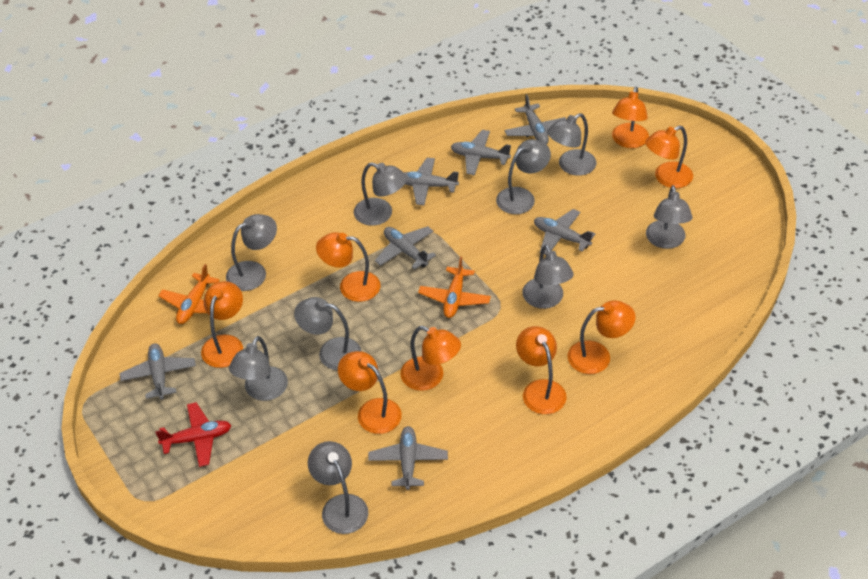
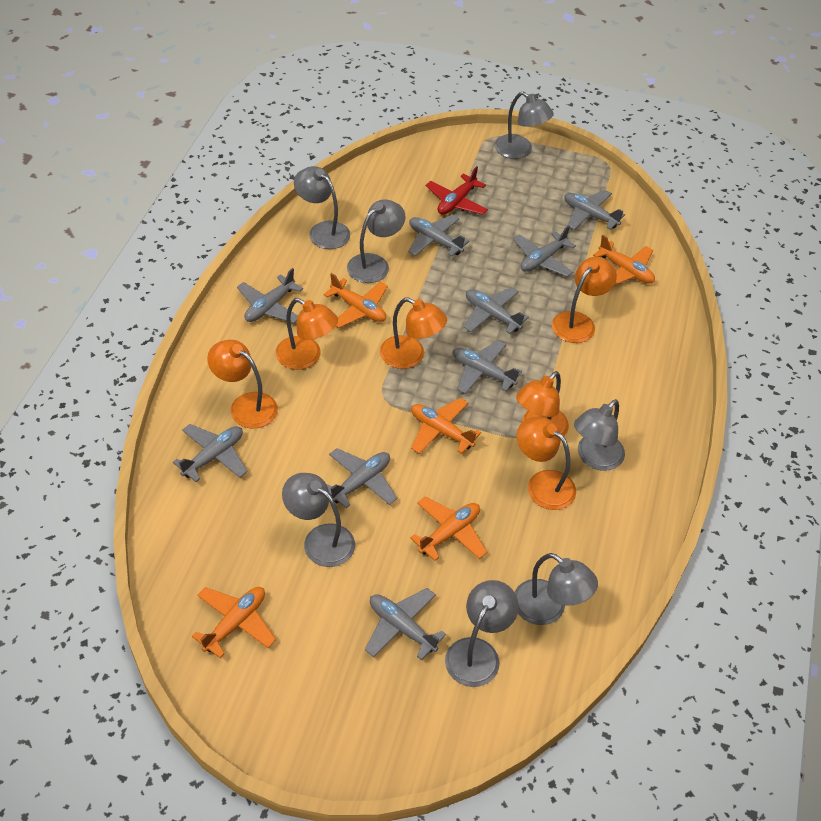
grey lamp: [226,214,277,291] [229,336,288,401] [294,297,362,370] [308,441,368,534] [354,163,407,226] [496,139,551,214] [522,245,574,309] [547,113,596,176] [646,185,692,249] = 9 -> [282,473,355,567] [294,166,350,249] [347,200,405,283] [445,580,519,687] [494,92,554,159] [515,553,598,625] [574,399,625,471] = 7
grey plane: [119,343,196,400] [368,426,448,490] [375,226,436,270] [404,158,459,205] [451,130,511,175] [504,94,566,144] [534,209,595,255] = 7 -> [173,424,248,482] [237,268,303,323] [326,448,397,508] [365,588,446,660] [408,214,469,257] [453,340,522,394] [464,287,529,334] [513,225,576,277] [564,190,625,230] = 9
orange lamp: [201,281,243,368] [316,232,380,302] [338,351,402,434] [400,326,461,391] [516,326,566,414] [567,300,636,374] [612,87,649,148] [645,126,693,188] = 8 -> [207,340,278,428] [276,298,338,370] [380,297,447,369] [516,371,569,436] [517,417,576,510] [552,257,617,343] = 6
orange plane: [158,264,220,324] [418,256,491,318] = 2 -> [192,587,276,658] [323,273,388,328] [410,497,487,561] [411,398,481,454] [593,235,655,285] = 5

